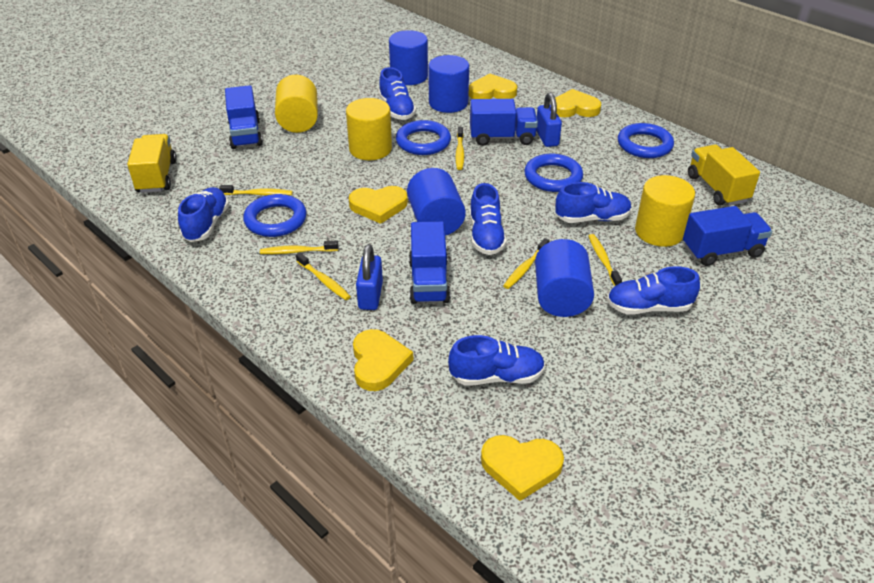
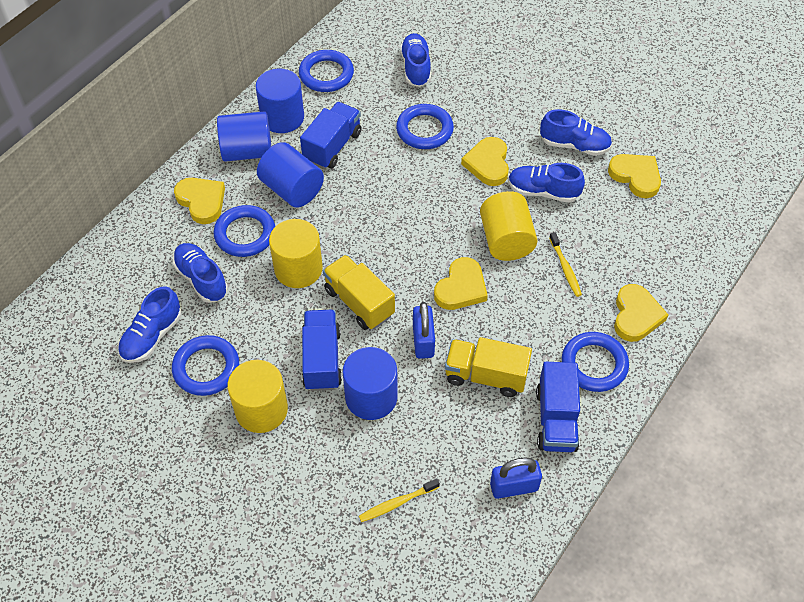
blue ring: [243,194,307,237] [396,120,451,155] [524,154,583,192] [618,123,674,158] = 4 -> [172,335,239,396] [214,205,275,257] [299,50,354,92] [396,104,454,149] [562,332,629,392] = 5
blue shoe: [178,187,229,242] [379,67,416,120] [448,335,545,386] [470,183,507,255] [555,182,632,223] [607,266,700,315] = 6 -> [118,286,182,363] [172,243,228,303] [400,33,431,87] [508,163,585,203] [540,109,612,156] = 5
blue truck: [225,85,263,149] [409,221,450,304] [470,99,538,146] [683,206,772,266] = 4 -> [300,102,362,169] [302,310,342,391] [536,362,580,452] = 3
yellow toothbrush: [219,185,293,196] [260,240,339,254] [296,252,351,300] [456,127,464,170] [503,238,549,289] [589,234,622,286] = 6 -> [359,478,440,522] [549,232,582,297] = 2

